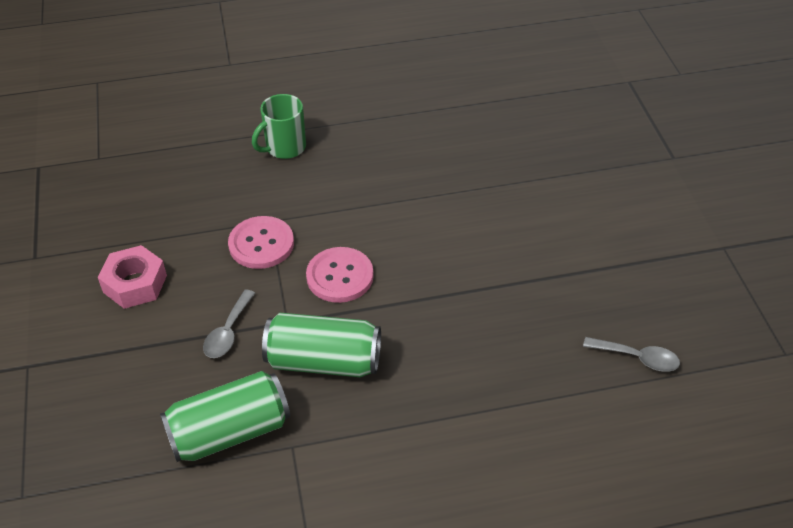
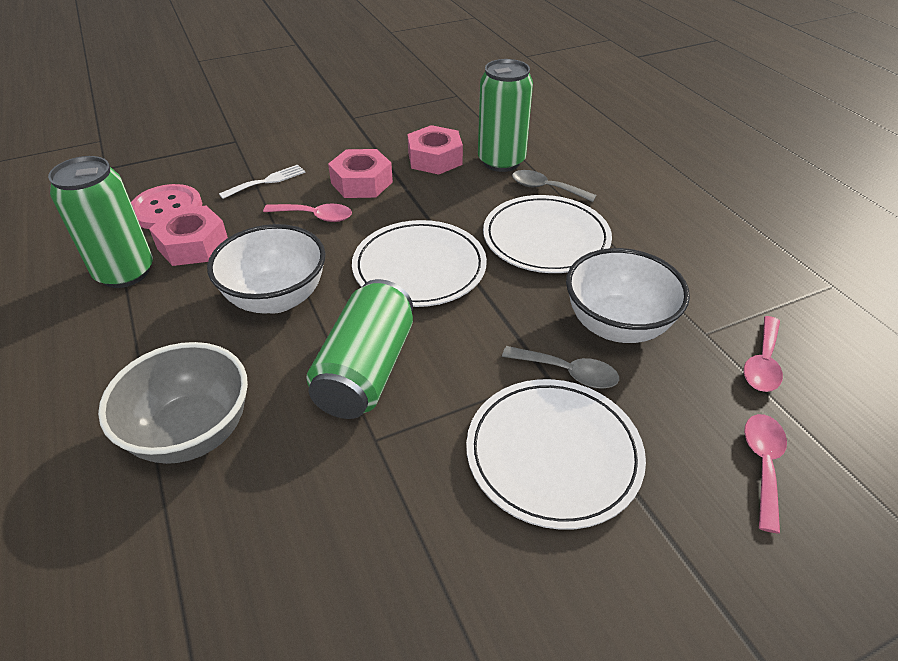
green can: [160,371,290,462] [262,313,381,377] = 2 -> [48,156,153,288] [306,279,413,419] [478,59,533,172] = 3
green mug: [252,94,306,159] = 1 -> none = 0
grey bowl: none = 0 -> [98,342,248,464] = 1
pink button: [228,216,294,269] [306,247,374,303] = 2 -> [131,184,202,229] = 1
pink nut: [98,245,167,309] = 1 -> [149,205,228,266] [328,149,393,198] [407,125,463,175] = 3
pink spoon: none = 0 -> [263,204,352,222] [744,316,783,392] [744,414,787,533] = 3
white bowl: none = 0 -> [207,224,325,314] [566,248,690,343] = 2
white fork: none = 0 -> [219,165,305,199] = 1
white plate: none = 0 -> [352,220,487,307] [466,379,646,530] [483,195,612,273] = 3

